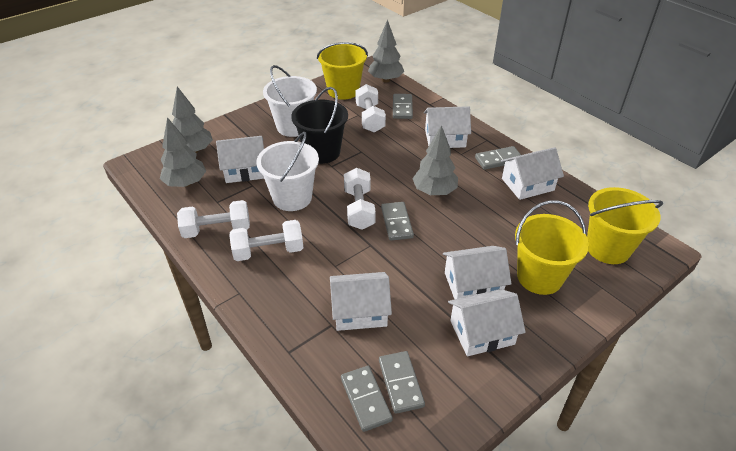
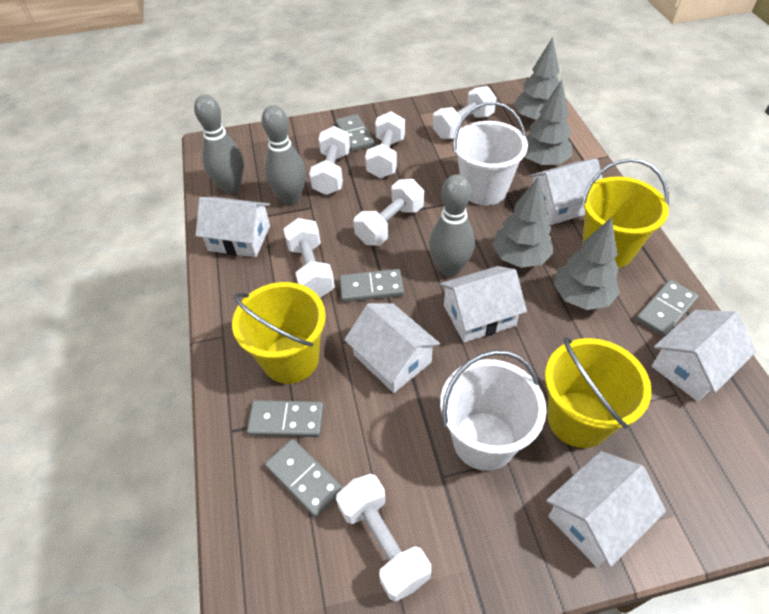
black bucket: [291,87,348,164] = 1 -> none = 0
grey bowling pin: none = 0 -> [194,95,244,194] [262,105,306,205] [429,175,475,277] = 3
white dumbbell: [177,200,250,238] [229,220,303,261] [344,168,376,230] [355,84,386,133] = 4 -> [283,218,335,298] [309,126,350,195] [336,474,431,602] [354,179,424,246] [365,111,405,178] [433,86,497,139] = 6

